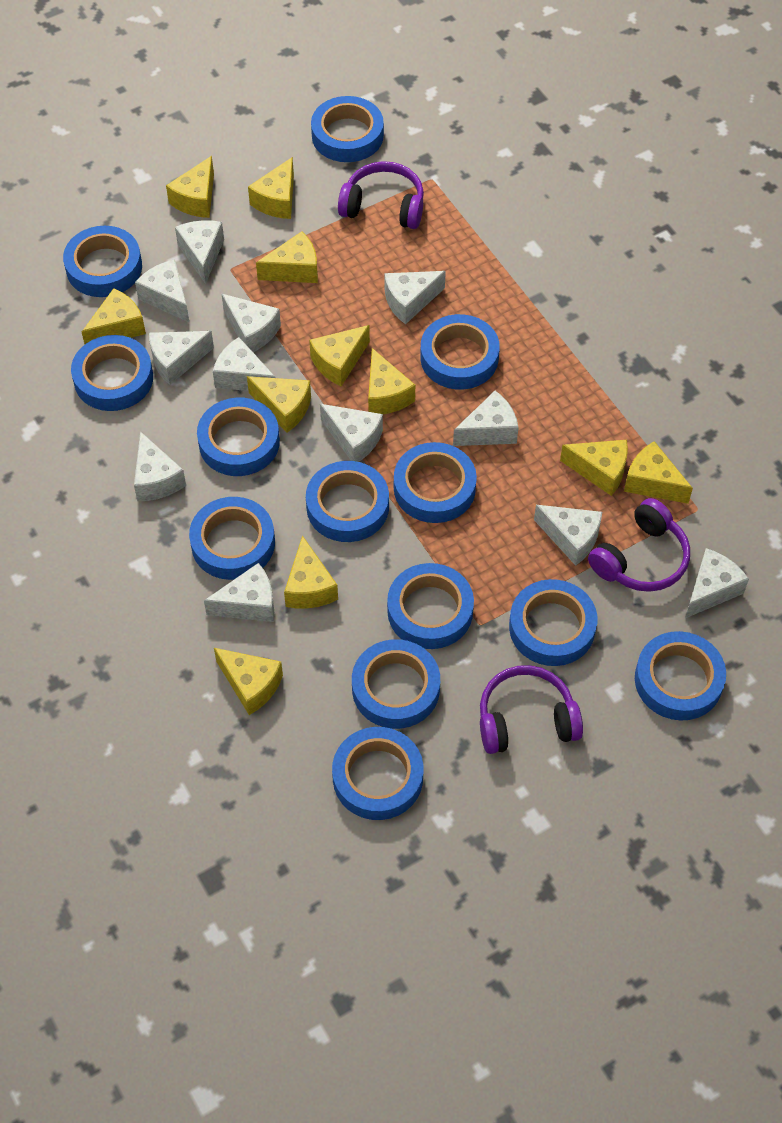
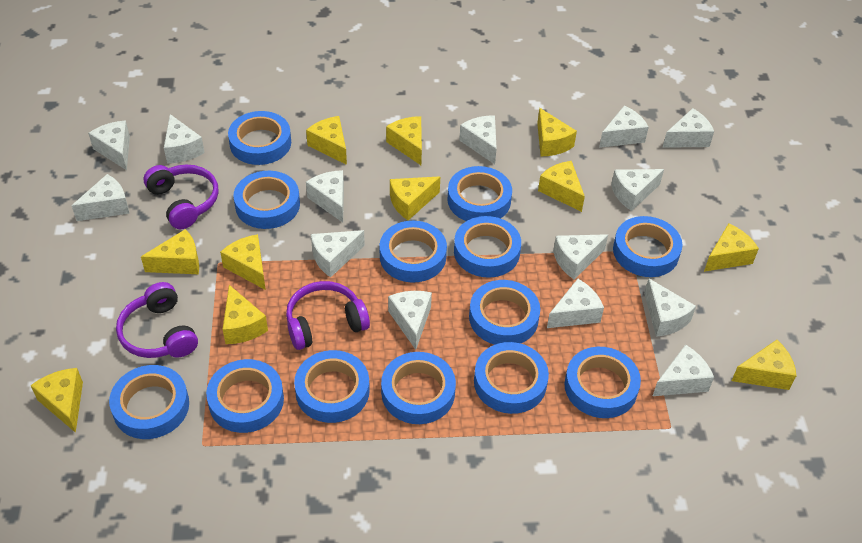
white cheese: [134,431,186,501] [135,259,190,323] [149,331,214,385] [175,220,224,284] [204,563,274,622] [213,337,276,391] [222,294,281,352] [320,404,383,462] [385,271,446,324] [453,391,519,446] [534,505,602,566] [685,548,749,618] = 12 -> [72,174,130,221] [88,121,130,170] [164,114,205,164] [306,170,344,223] [311,230,365,277] [388,291,432,350] [459,115,497,164] [547,279,604,328] [553,234,608,280] [599,105,649,148] [611,169,664,211] [644,278,696,337] [653,344,714,396] [662,108,714,148] = 14

